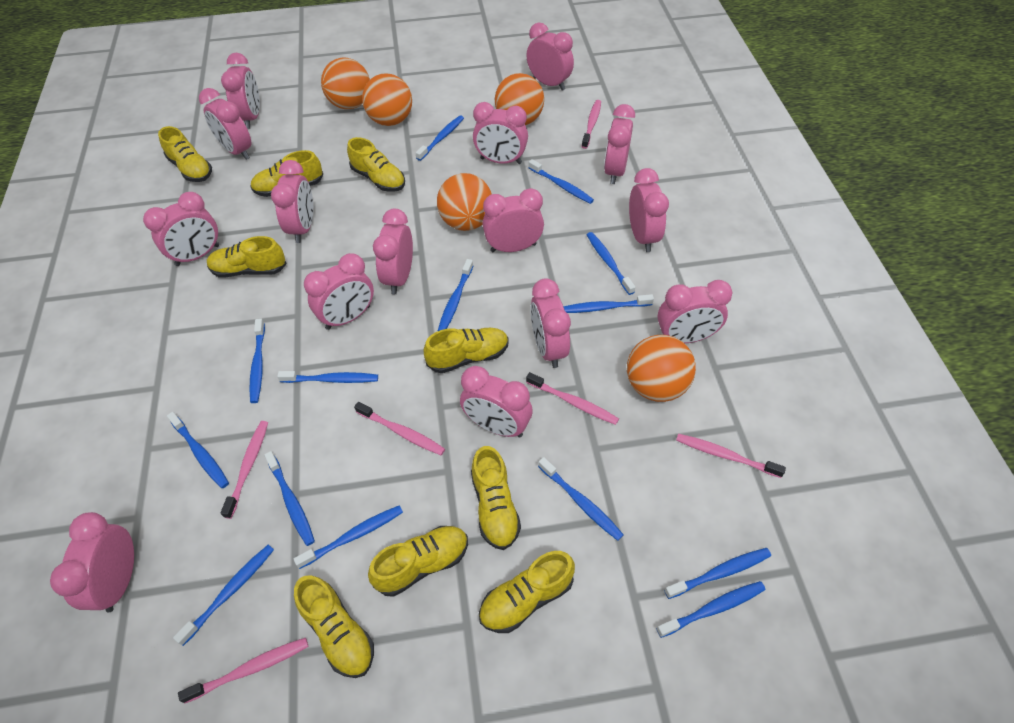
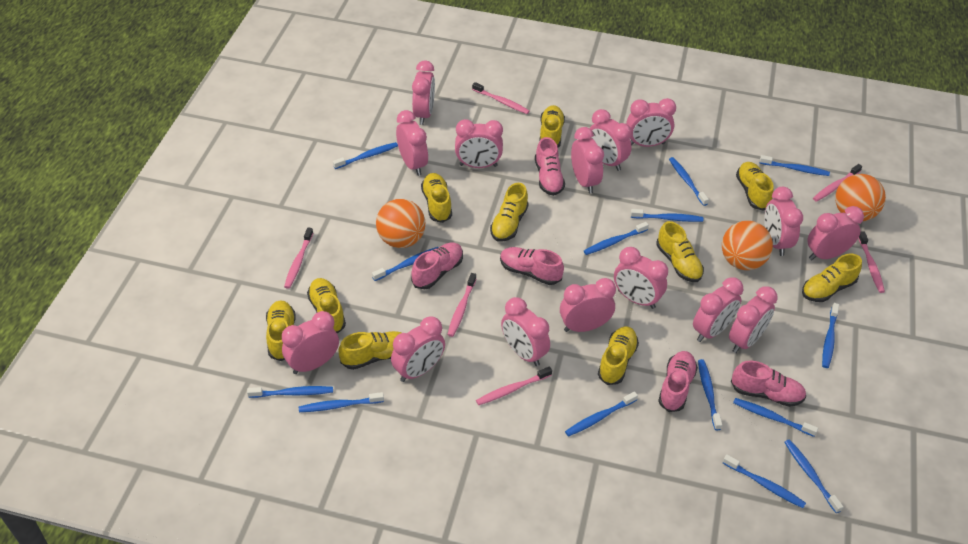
orange ball: [321,58,370,109] [362,73,412,126] [437,173,492,231] [495,73,544,125] [627,335,696,402] = 5 -> [376,199,425,248] [722,221,773,270] [835,174,886,221] = 3
pink shoe: none = 0 -> [411,243,463,289] [500,247,564,285] [535,137,565,196] [658,351,698,412] [731,361,806,407] = 5
yellow shoe: [158,126,212,182] [207,236,287,277] [250,150,323,197] [294,575,374,678] [347,137,405,192] [368,526,468,597] [424,328,509,373] [471,446,521,550] [479,551,575,633] = 9 -> [266,300,295,361] [307,278,346,334] [339,331,402,370] [421,173,452,223] [490,183,529,242] [539,105,565,148] [598,326,639,385] [656,221,704,282] [736,162,774,211] [802,254,862,302] = 10

